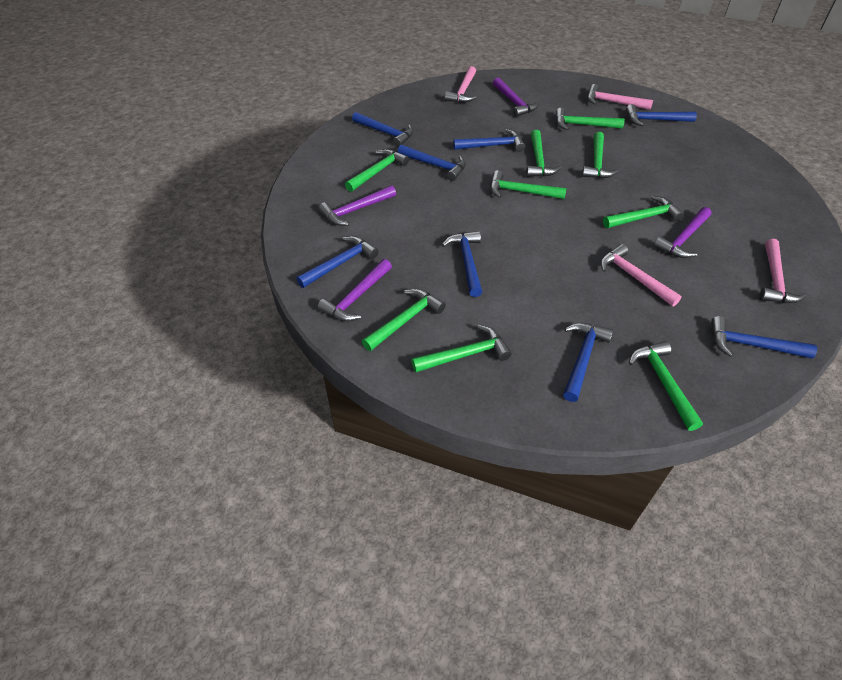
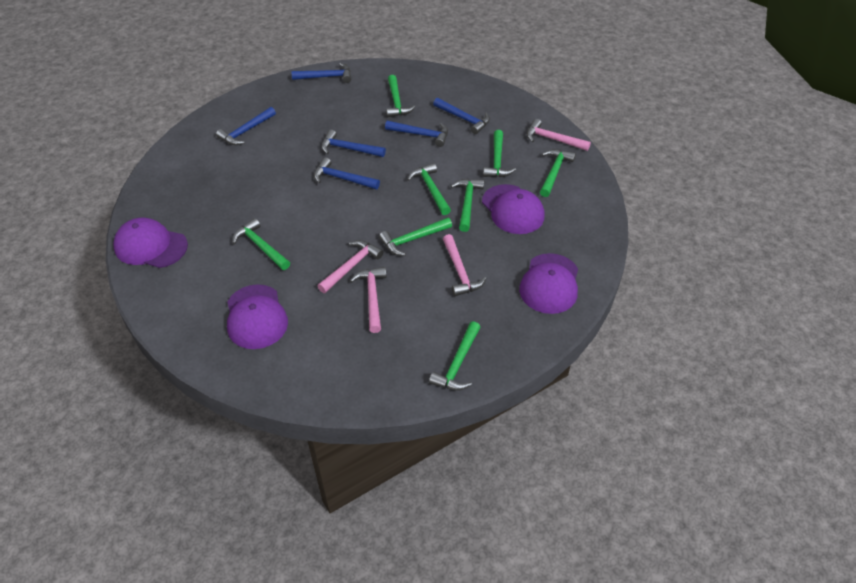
blue hammer: [296,236,379,288] [352,112,414,147] [398,145,466,181] [442,231,482,297] [453,129,525,152] [563,323,613,402] [626,104,697,126] [711,316,817,358] = 8 -> [216,107,276,145] [291,63,351,83] [314,157,380,189] [321,130,386,157] [385,121,448,147] [433,98,490,134] = 6
green hammer: [345,149,409,192] [362,289,446,351] [411,325,512,372] [490,170,567,199] [526,130,561,177] [556,108,625,130] [582,132,619,179] [603,196,684,228] [629,341,703,431] = 9 -> [232,218,290,270] [379,217,452,256] [386,75,416,117] [407,163,451,215] [429,321,481,391] [451,179,484,232] [483,130,516,177] [540,149,576,197] = 8
purple cap: none = 0 -> [113,217,188,268] [227,284,288,349] [482,184,545,234] [519,253,578,314] = 4
purple hammer: [318,259,392,322] [319,185,396,226] [493,78,539,117] [653,207,711,258] = 4 -> none = 0

